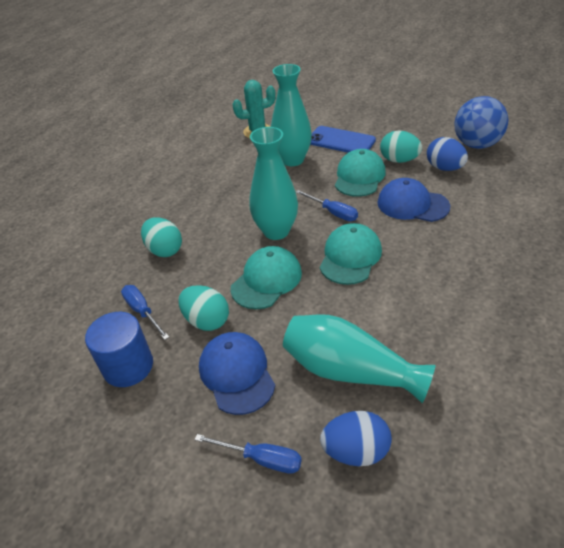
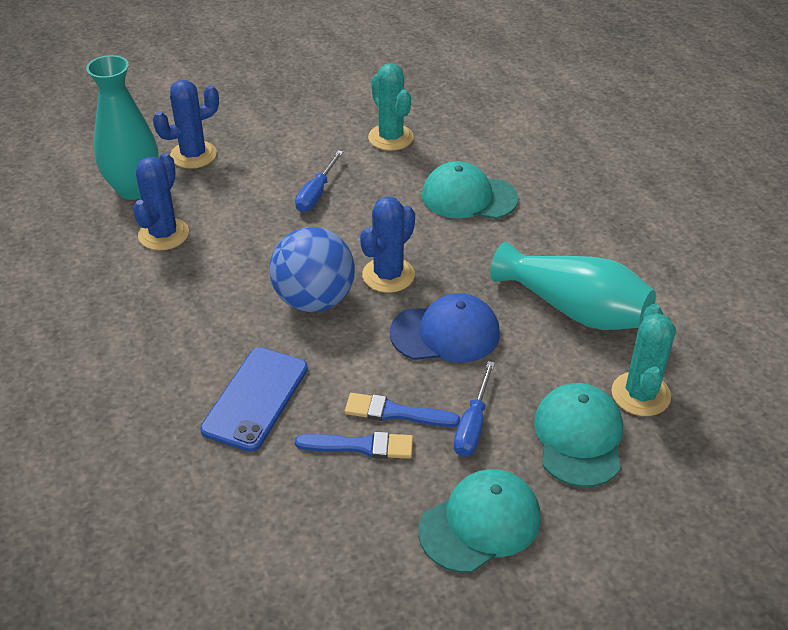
blue brush: none = 0 -> [295,432,413,459] [345,393,460,427] = 2
blue cactus: none = 0 -> [133,153,189,250] [153,80,219,169] [360,196,415,293] = 3
blue cap: [199,332,275,415] [377,178,450,222] = 2 -> [390,293,500,363] = 1
blue cylinder: [85,312,153,387] = 1 -> none = 0
blue egg: [320,411,392,466] [427,137,468,171] = 2 -> none = 0
blue screwdriver: [121,285,169,340] [195,434,302,474] [296,190,358,221] = 3 -> [295,150,343,212] [453,361,495,457] = 2
turquoise cactus: [232,80,276,138] = 1 -> [368,63,414,151] [612,304,676,416] = 2
turquoise egg: [141,217,182,257] [178,285,229,331] [380,131,422,163] = 3 -> none = 0
turquoise vase: [249,127,298,240] [271,64,312,166] [283,315,436,403] = 3 -> [86,55,159,200] [490,242,656,330] = 2

